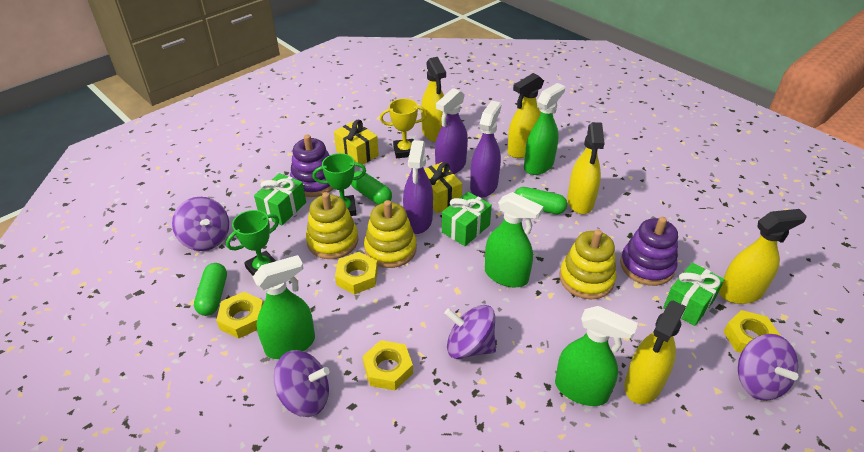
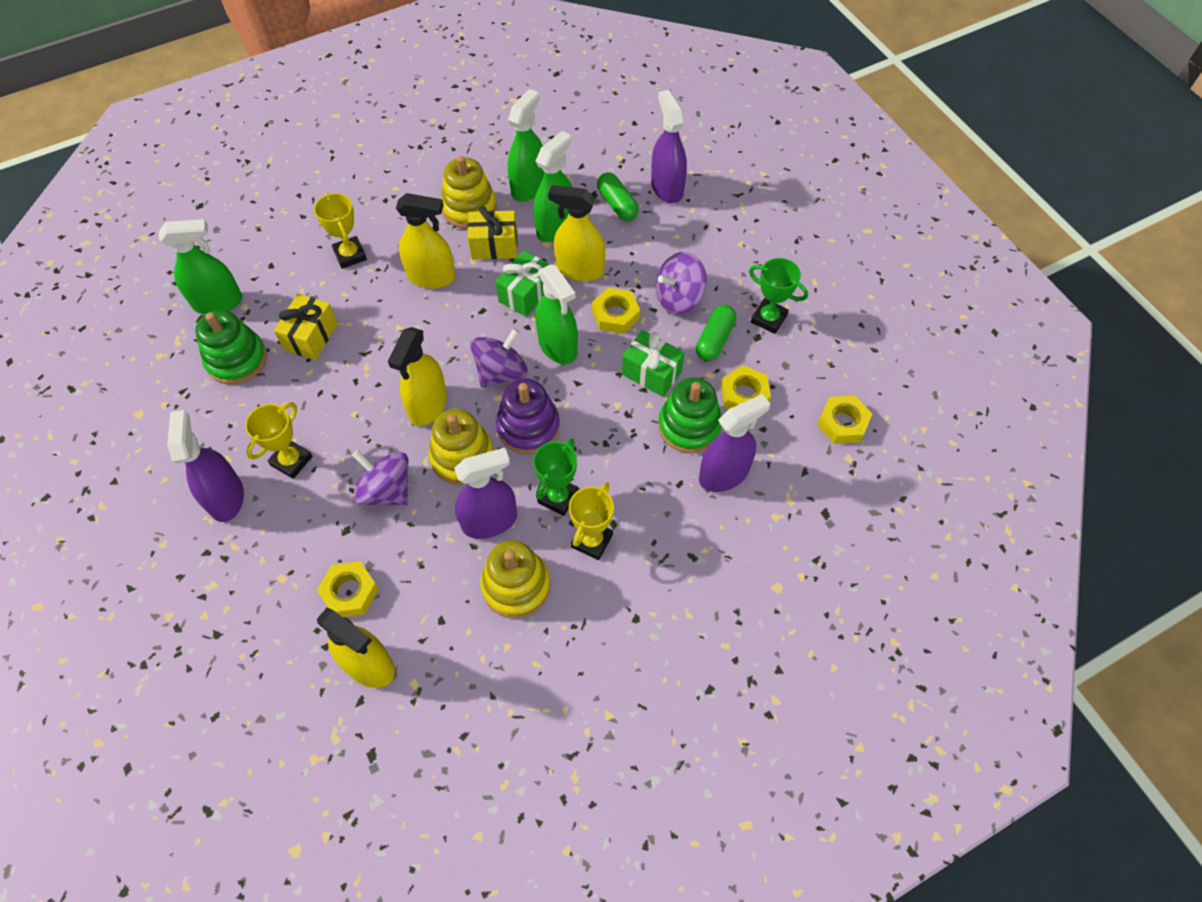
green capsule: [194,263,227,316] [351,171,392,205] [515,187,567,214] = 3 -> [597,172,639,221] [696,305,736,361] = 2
green gift: [254,173,306,225] [442,192,492,246] [663,262,724,326] = 3 -> [495,251,550,317] [622,330,685,397] = 2
green stacking toy: none = 0 -> [195,310,267,384] [658,377,722,453] = 2
purple spinning top: [172,197,229,251] [274,350,330,417] [444,305,496,359] [738,334,798,401] = 4 -> [352,450,408,506] [470,328,528,387] [656,252,707,314] = 3
purple spray bottle: [403,140,433,234] [435,88,468,174] [470,101,501,198] = 3 -> [167,410,244,522] [454,448,517,539] [651,90,687,203] [699,394,770,492] = 4
purple stacking toy: [290,134,334,197] [620,217,678,286] = 2 -> [496,378,560,454] = 1
yellow spray bottle: [421,57,446,142] [507,73,544,158] [567,122,605,214] [624,301,686,404] [719,209,807,304] = 5 -> [317,607,395,688] [388,327,447,426] [396,193,455,288] [548,185,605,281] = 4
yellow trophy: [380,98,428,158] = 1 -> [245,402,313,479] [314,193,367,269] [569,483,614,560] = 3

